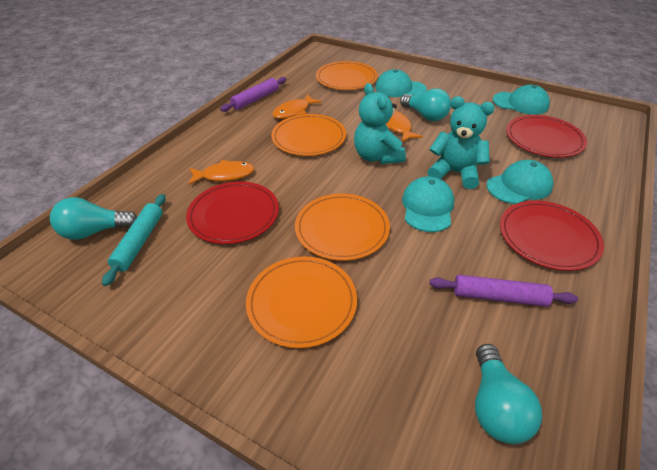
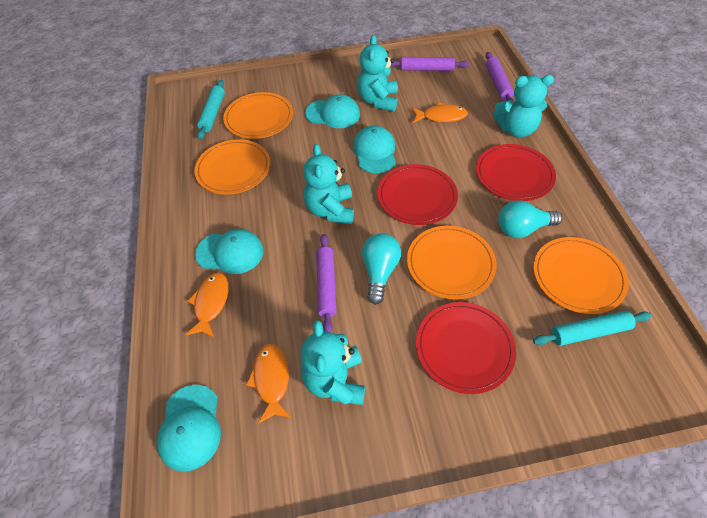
purple rolling pin: [220,77,287,112] [430,275,578,307] = 2 -> [316,234,337,333] [390,57,470,71] [485,52,514,101] = 3
turquoise light bulb: [50,197,137,240] [400,88,451,121] [475,344,542,444] = 3 -> [362,233,401,305] [498,200,562,238] = 2
turquoise rolling pin: [102,194,166,286] = 1 -> [197,80,225,140] [533,311,652,346] = 2
turquoise teddy bear: [354,83,406,164] [427,96,495,189] = 2 -> [301,320,365,405] [303,144,354,224] [357,35,398,111] [493,75,554,138] = 4

